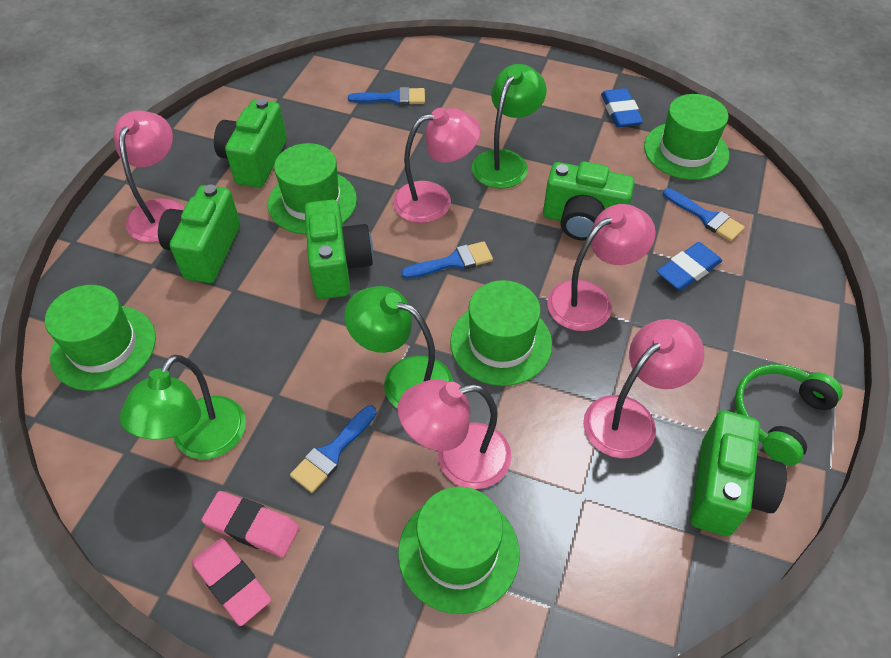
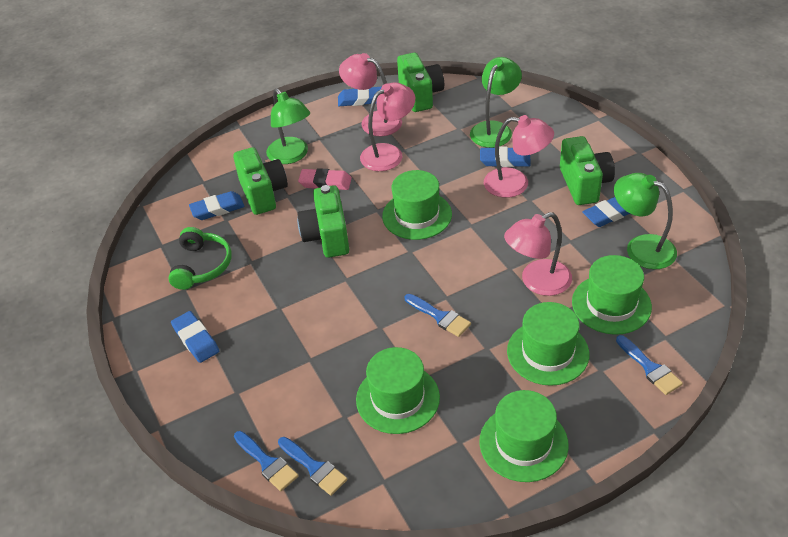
blue eraser: [601,88,643,127] [657,242,722,291] = 2 -> [171,311,219,363] [189,191,245,220] [338,87,381,106] [480,147,531,167] [582,197,630,227] = 5
green camera: [158,185,240,283] [214,98,287,188] [305,200,373,299] [543,161,635,241] [690,410,787,536] = 5 -> [233,147,288,215] [297,185,349,258] [397,53,444,112] [560,136,615,205] = 4
pink eraser: [192,538,271,626] [202,491,299,557] = 2 -> [298,168,352,190] = 1
pink lamp: [113,110,184,242] [393,108,481,223] [398,379,511,489] [547,204,656,331] [583,319,704,458] = 5 -> [339,53,402,136] [360,82,415,171] [484,115,554,198] [504,212,572,296] = 4

